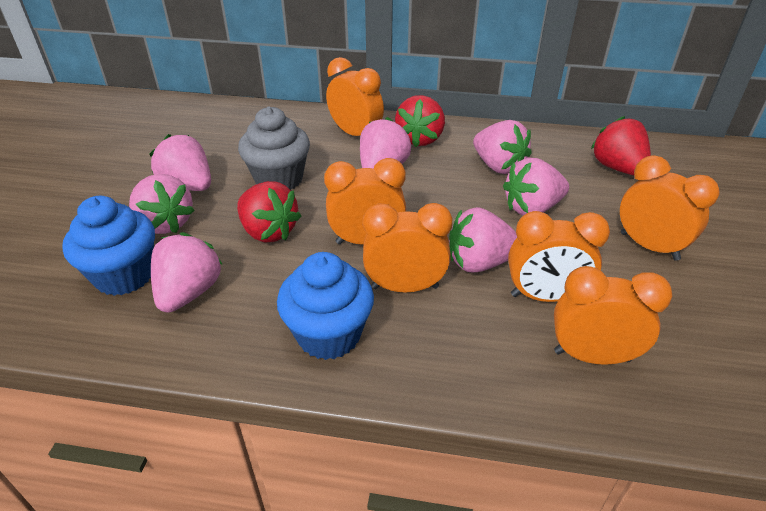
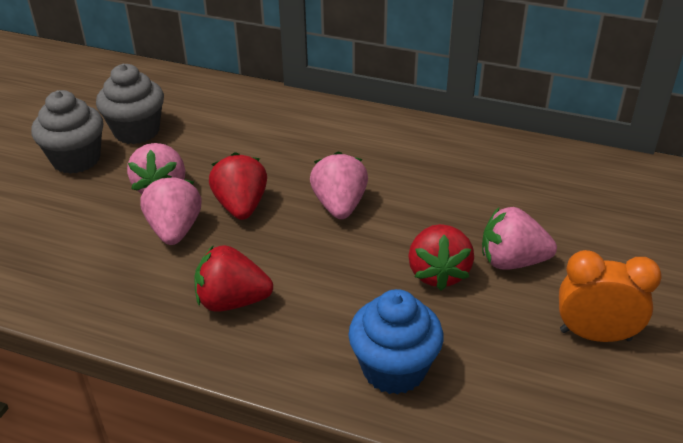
blue cupcake: [62,196,155,296] [277,252,374,360] = 2 -> [348,289,443,395] = 1
grey cupcake: [238,107,310,190] = 1 -> [31,90,103,174] [96,64,164,144] = 2
orange clock: [324,158,406,244] [326,57,384,136] [363,203,453,292] [508,211,610,302] [554,266,672,365] [620,155,720,261] = 6 -> [559,250,662,342] = 1
pink strawberry: [129,174,195,234] [150,134,211,191] [151,232,223,313] [360,117,411,169] [449,207,517,272] [473,120,532,174] [503,158,569,215] = 7 -> [127,143,185,194] [140,175,202,245] [310,151,368,219] [482,207,557,269] = 4

